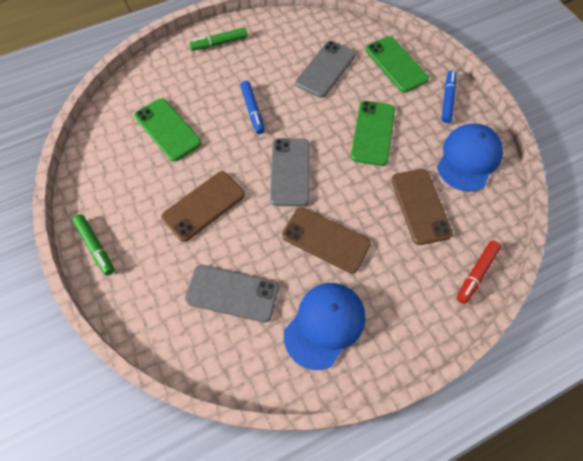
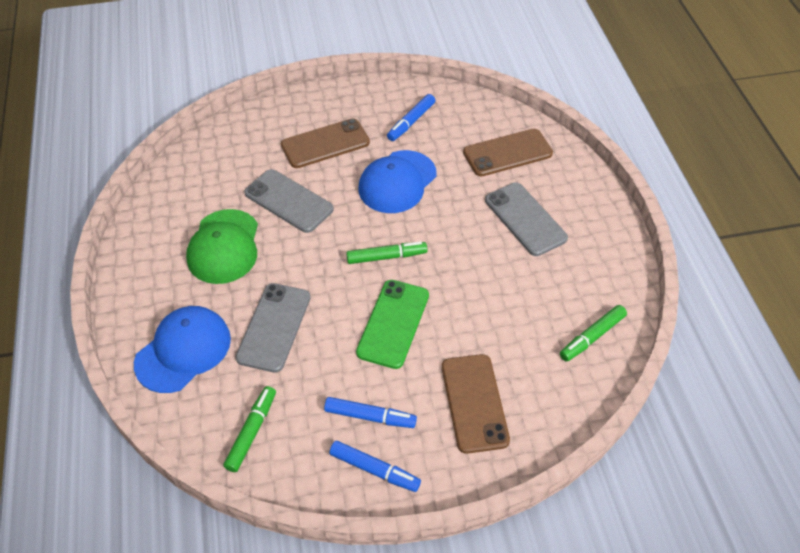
blue marker: [240,81,265,134] [441,70,457,123] = 2 -> [324,397,417,428] [329,441,421,492] [387,94,435,141] = 3
green cap: none = 0 -> [186,209,258,284] = 1
green marker: [72,215,114,275] [190,27,248,51] = 2 -> [223,386,276,472] [346,241,428,264] [560,305,627,362] = 3
green phone: [134,98,202,161] [351,101,395,166] [366,36,429,93] = 3 -> [356,280,429,369] = 1
red marker: [457,241,501,304] = 1 -> none = 0

